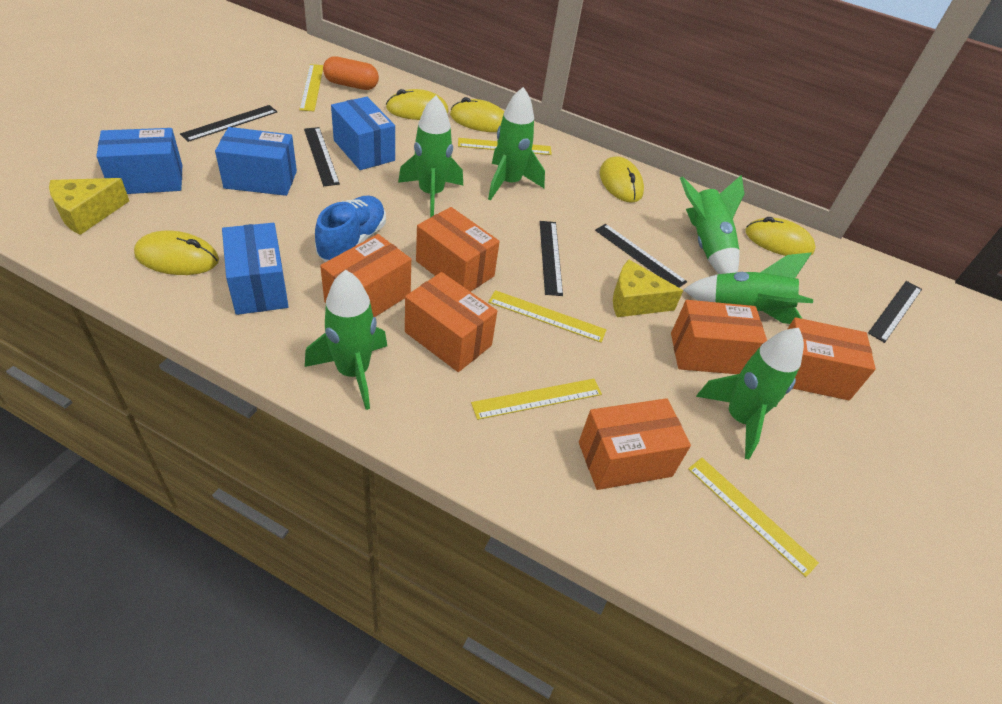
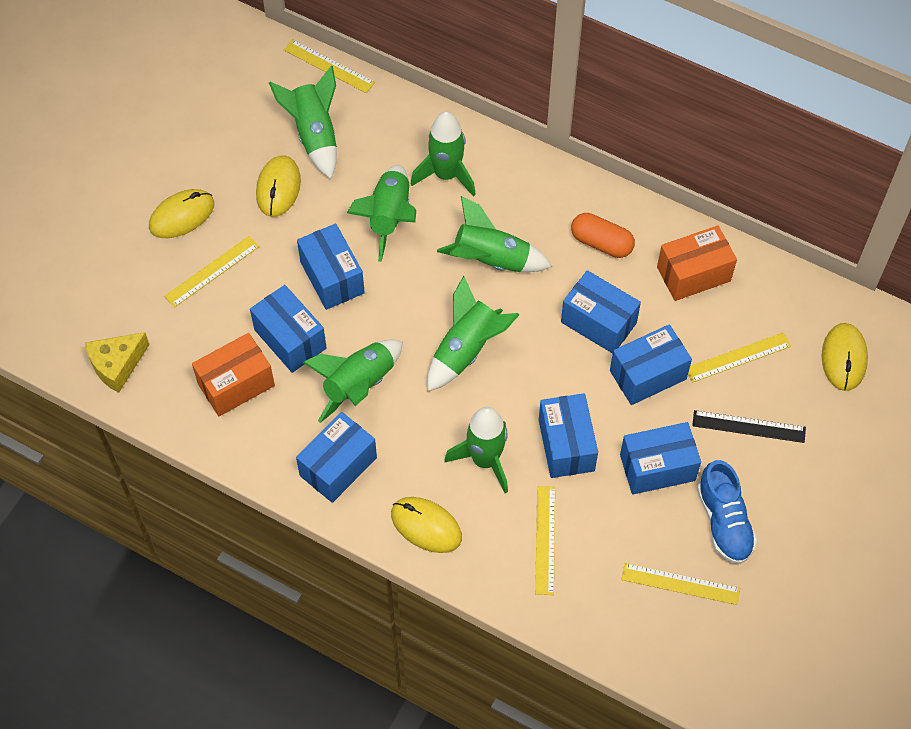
black ruler: [180,105,277,142] [304,127,340,186] [540,221,563,296] [595,224,687,288] [868,281,922,343] = 5 -> [692,410,806,443] = 1
blue box: [96,128,182,194] [215,127,297,196] [222,223,289,315] [331,97,395,170] = 4 -> [250,285,327,373] [296,412,377,503] [297,224,365,310] [539,393,598,478] [561,270,641,354] [610,324,692,405] [620,422,701,494] = 7
green rocket: [305,270,387,410] [398,95,463,218] [488,87,545,200] [680,175,744,274] [683,252,813,324] [696,328,804,459] = 6 -> [269,66,337,179] [302,340,403,423] [347,165,416,262] [411,112,476,197] [427,276,520,392] [437,196,552,272] [445,407,508,493] = 7
orange box: [320,234,411,317] [405,272,497,372] [416,207,500,292] [579,398,691,490] [671,300,767,374] [788,317,876,400] = 6 -> [192,333,275,416] [657,225,737,301] = 2
yellow cheese: [49,178,129,235] [613,259,683,317] = 2 -> [85,332,150,393] = 1
yellow mouse: [134,230,219,275] [386,89,449,120] [450,97,504,132] [600,156,644,203] [745,217,815,256] = 5 -> [149,189,214,238] [256,155,301,217] [391,497,462,553] [822,323,868,391] = 4

